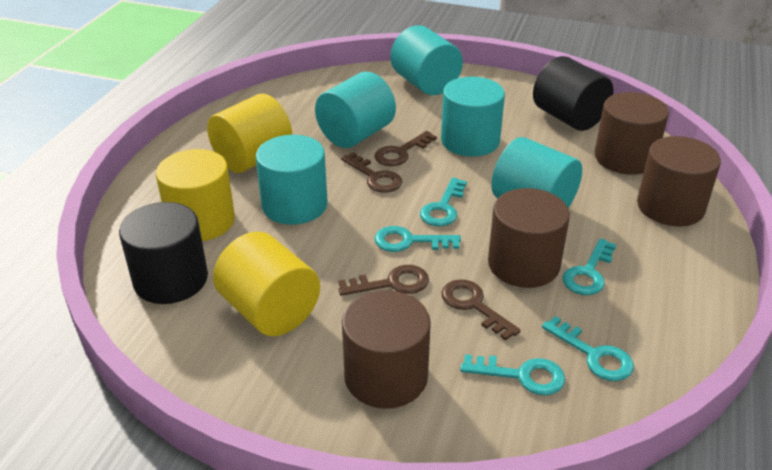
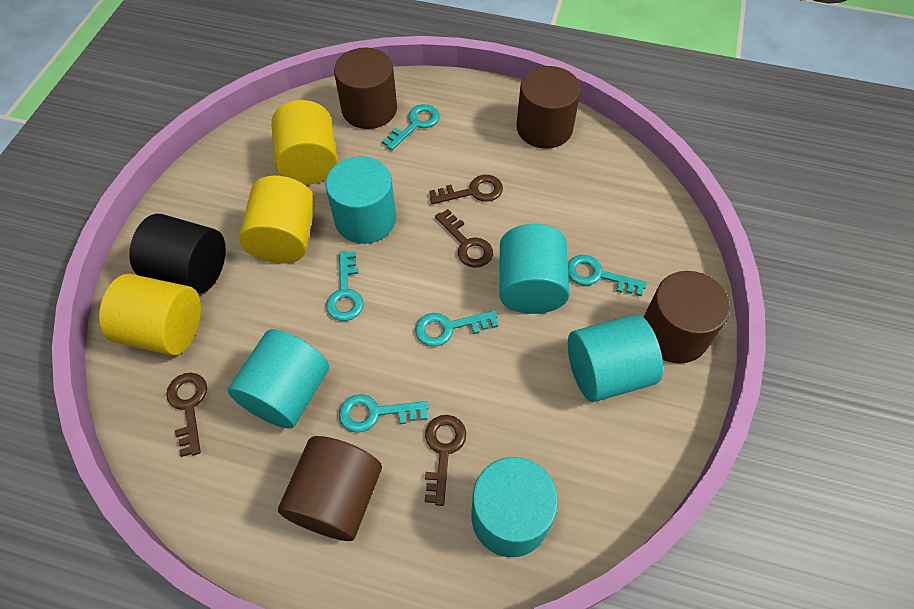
black cylinder: [119,202,208,304] [533,56,613,131] = 2 -> [129,214,226,294] = 1

